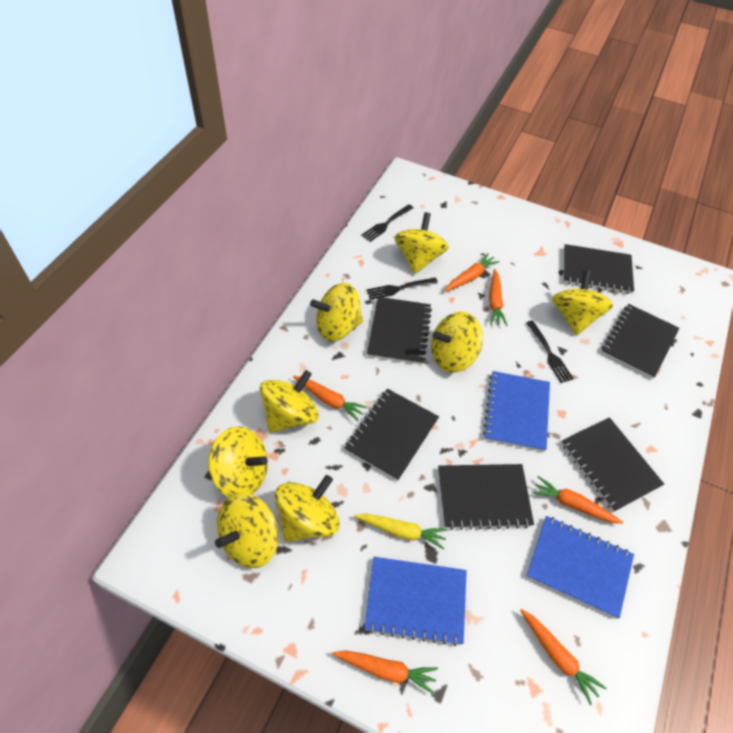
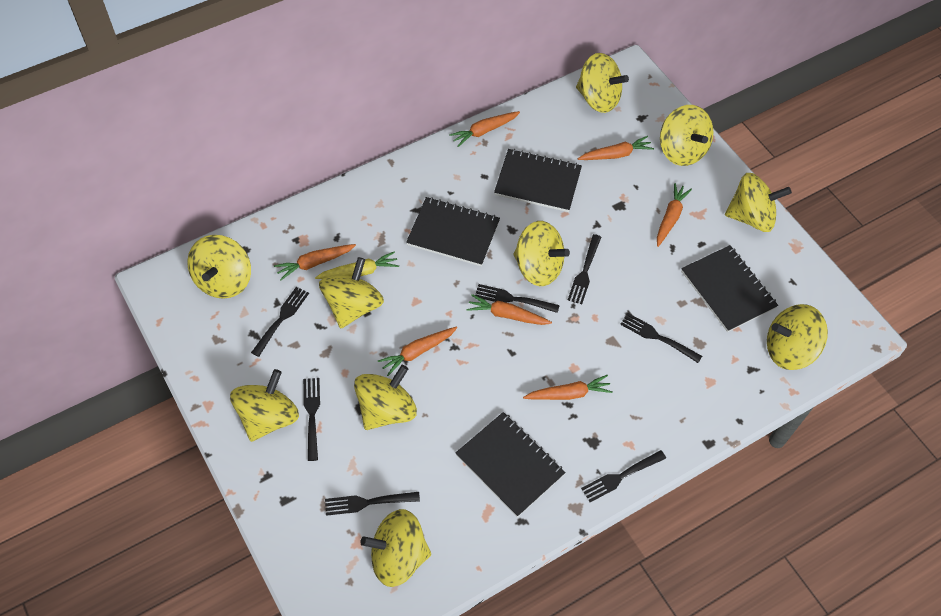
black fork: [361,204,414,242] [367,278,438,300] [526,320,574,383] = 3 -> [251,287,309,357] [303,378,320,461] [325,492,420,516] [475,284,560,313] [568,234,601,304] [581,450,666,502] [620,313,702,363] = 7
black notebook: [345,389,439,481] [367,297,432,365] [438,464,534,530] [561,417,664,512] [564,244,634,294] [601,304,679,379] = 6 -> [406,197,500,266] [456,412,566,517] [494,149,582,212] [681,245,778,332] = 4
blue notebook: [364,557,467,646] [483,371,550,452] [526,516,634,619] = 3 -> none = 0
orange carrot: [293,376,368,421] [332,650,438,694] [445,253,500,292] [489,269,507,326] [520,609,606,705] [532,476,623,524] = 6 -> [274,244,356,280] [378,326,457,376] [449,111,520,147] [467,294,552,325] [523,375,613,400] [578,136,654,160] [657,183,692,247] = 7
yellow spinning top: [208,426,268,497] [215,493,278,568] [260,370,319,433] [275,475,340,542] [310,283,363,341] [394,212,449,274] [431,312,483,373] [552,270,613,336] = 8 -> [187,235,251,299] [230,369,299,442] [319,257,384,328] [354,365,417,430] [360,509,431,587] [513,221,570,286] [576,53,629,113] [660,105,714,166] [725,173,792,232] [767,304,828,370] = 10

